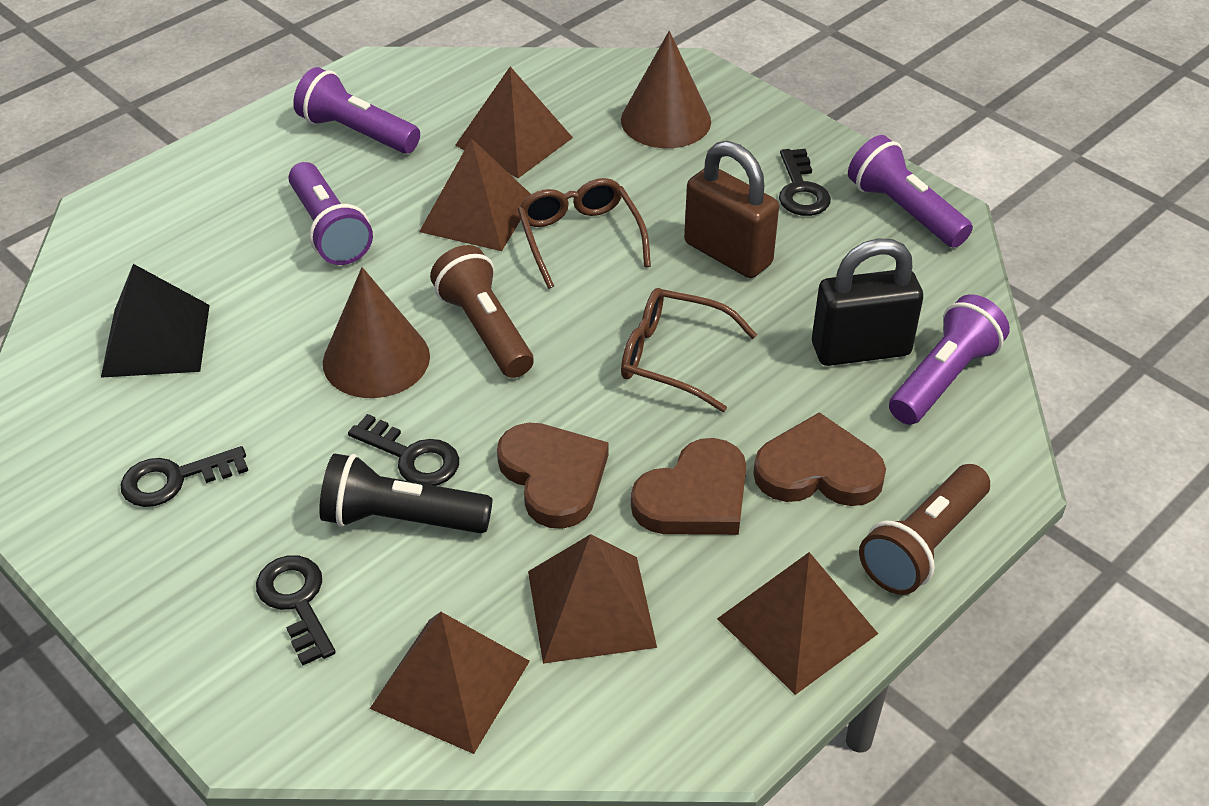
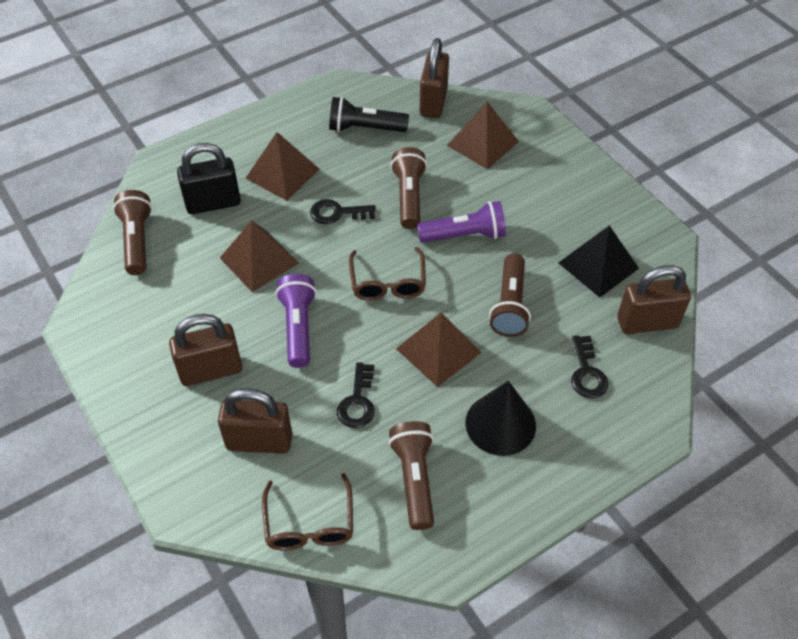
black cone: none = 0 -> [465,381,536,456] = 1
black key: [120,446,248,507] [256,555,336,666] [348,414,459,486] [779,149,831,216] = 4 -> [310,199,376,224] [337,362,374,428] [571,335,608,398] = 3
brown cone: [323,267,430,398] [621,31,711,148] = 2 -> none = 0
brown flashlight: [430,245,534,378] [859,464,990,595] = 2 -> [113,190,152,275] [388,421,434,530] [390,147,427,229] [489,253,531,337] = 4
brown heart: [497,423,608,529] [631,438,746,535] [753,412,886,506] = 3 -> none = 0
brown padlock: [684,141,779,278] = 1 -> [169,314,242,386] [218,388,292,454] [419,38,449,118] [617,265,691,334] = 4
brown pyramid: [370,612,530,754] [419,138,531,251] [455,67,573,178] [528,534,657,664] [717,552,878,695] = 5 -> [220,220,299,292] [246,132,320,201] [396,313,482,387] [447,102,519,170] = 4
purple flashlight: [288,162,373,265] [293,67,420,154] [848,135,973,248] [889,295,1010,425] = 4 -> [276,274,316,368] [417,201,506,243] = 2

